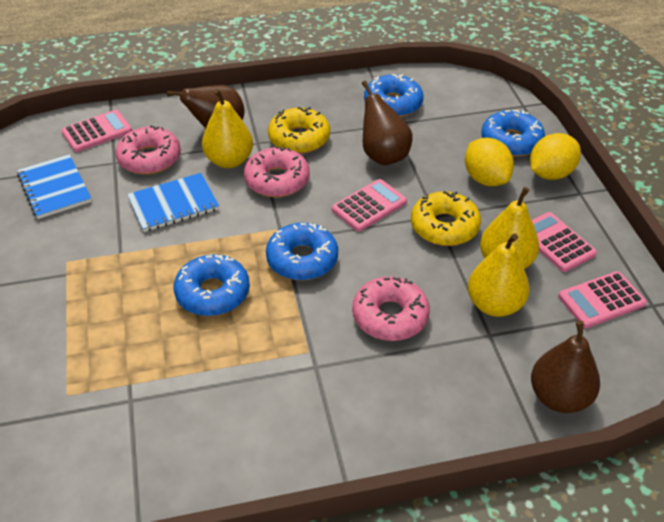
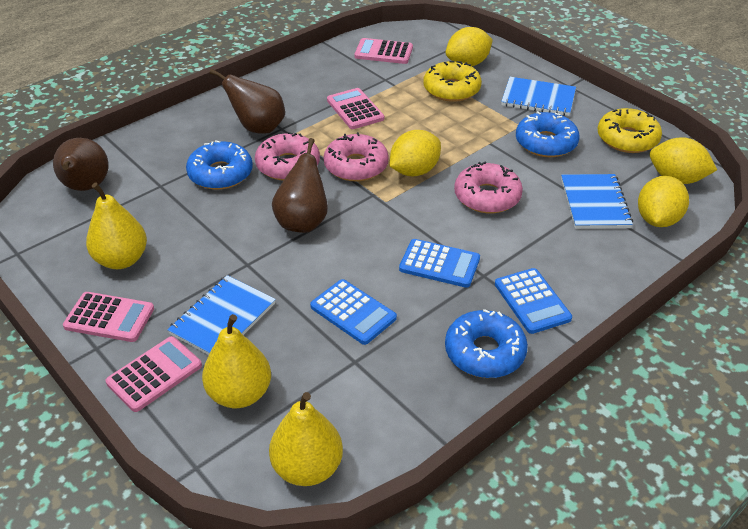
blue calculator: none = 0 -> [310,279,397,345] [399,239,480,288] [495,268,572,334] = 3
blue donut: [174,254,250,316] [266,223,338,281] [364,74,423,117] [481,110,545,157] = 4 -> [186,140,253,190] [445,309,528,378] [516,111,580,157] = 3
blue notebook: [17,154,92,219] [127,173,219,232] = 2 -> [167,275,276,355] [501,77,576,116] [561,174,633,229] = 3
yellow lemon: [465,138,514,186] [530,133,581,180] = 2 -> [390,130,441,176] [446,27,493,66] [638,176,689,227] [650,137,717,184] = 4

